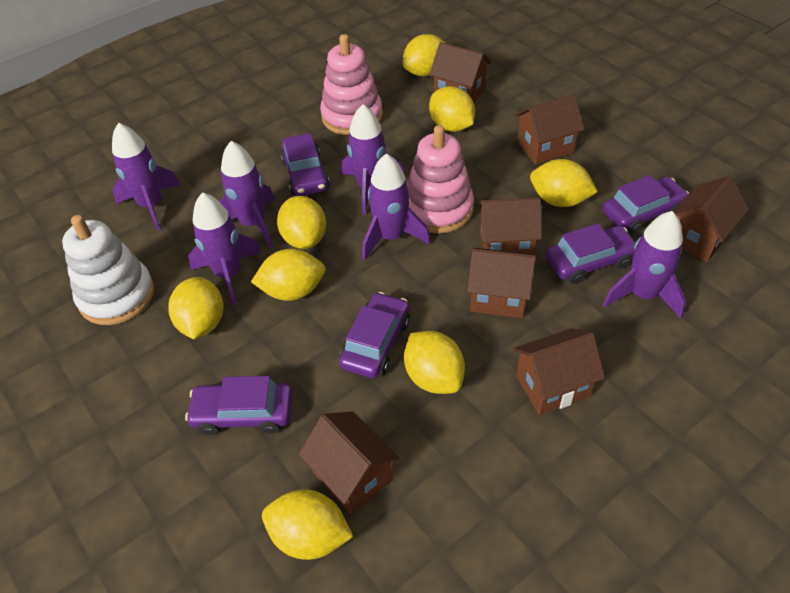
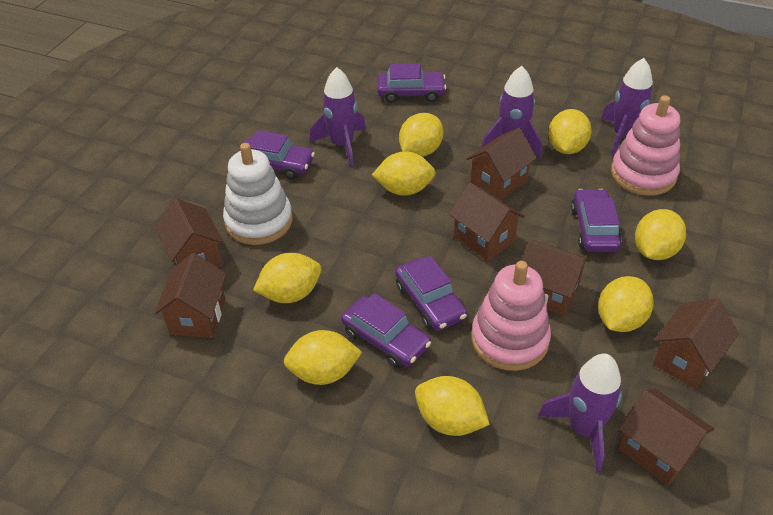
purple rocket: [112,123,181,230] [188,192,261,305] [220,141,275,247] [341,104,404,214] [362,153,430,260] [603,211,686,318] = 6 -> [310,67,366,166] [481,66,542,158] [538,354,622,472] [601,58,653,156] = 4

